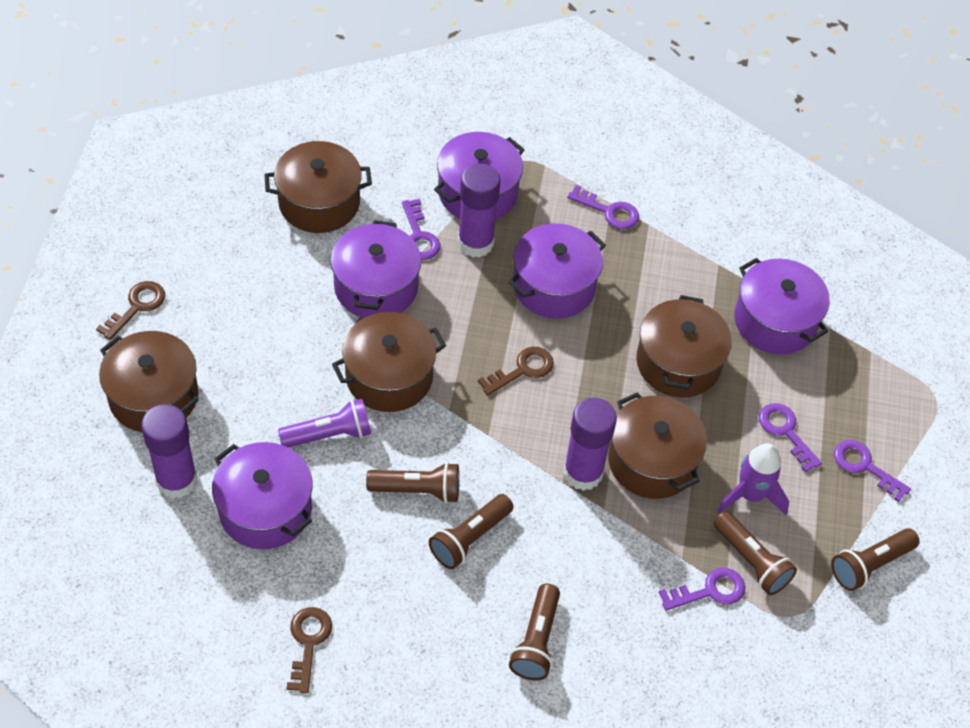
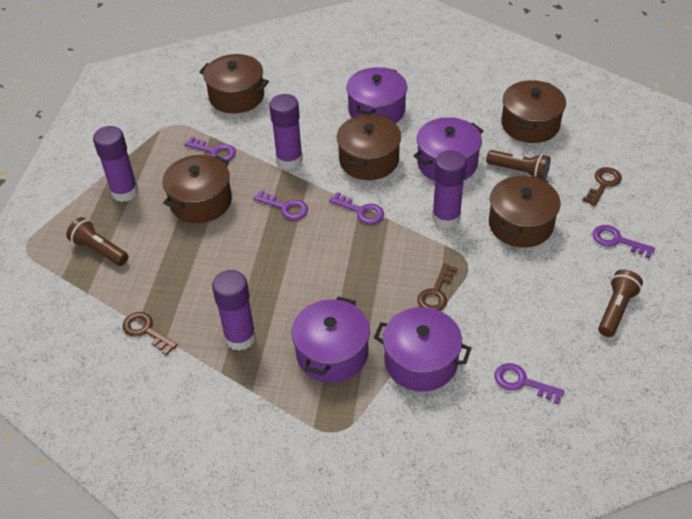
brown flashlight: [366,462,459,503] [429,494,514,569] [509,583,560,681] [713,511,797,595] [831,528,920,591] = 5 -> [66,217,128,266] [486,150,551,180] [598,270,643,337] = 3
purple flashlight: [278,399,371,448] = 1 -> none = 0
purple glue stick: [141,404,197,499] [458,163,500,258] [563,398,617,491] = 3 -> [93,126,138,202] [212,270,256,351] [269,94,303,169] [432,150,467,228] = 4
purple pot: [212,442,313,549] [331,220,421,318] [434,132,525,220] [509,223,606,318] [734,258,830,355] = 5 -> [291,297,370,383] [346,67,408,124] [374,307,471,392] [414,117,483,181] = 4
purple rocket: [717,443,789,515] = 1 -> none = 0

